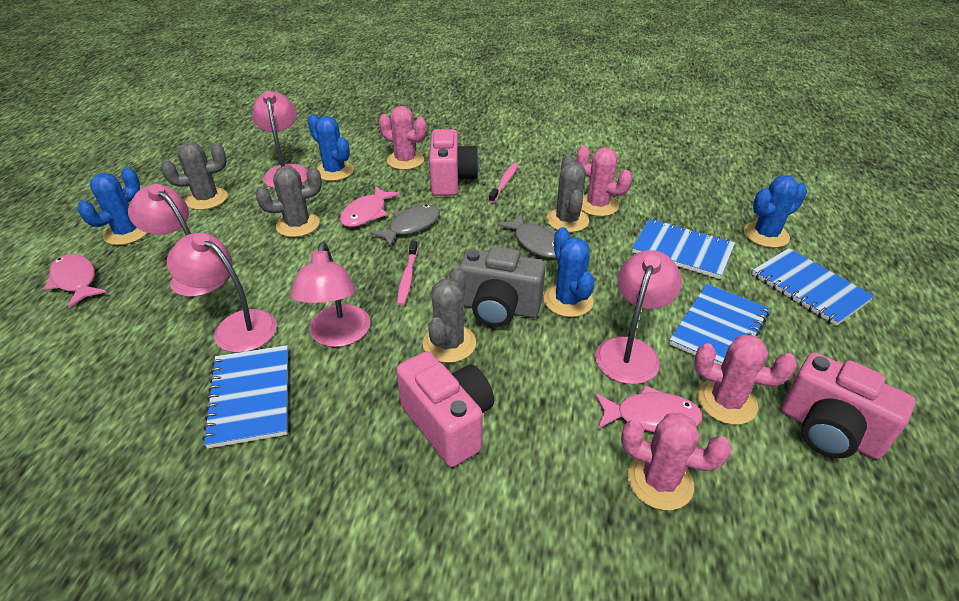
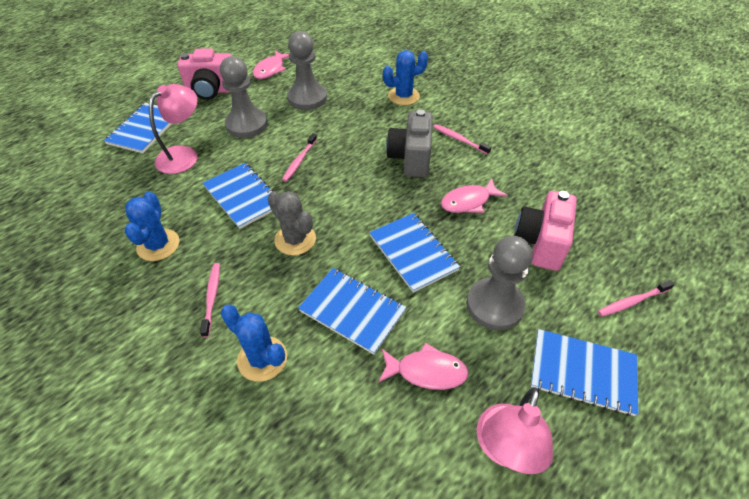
blue cactus: [78,167,147,245] [308,114,354,181] [544,227,595,317] [744,175,807,248] = 4 -> [125,191,180,261] [221,305,287,382] [383,50,428,105] = 3
blue notebook: [202,345,288,449] [632,219,735,279] [669,284,769,365] [752,248,874,326] = 4 -> [104,103,172,153] [203,163,273,229] [298,268,406,355] [369,213,460,293] [531,329,639,416] = 5
grey cactus: [161,142,228,210] [255,166,322,237] [423,266,476,363] [546,155,589,232] = 4 -> [268,191,316,255] = 1
grey fish: [370,205,440,247] [497,213,556,258] = 2 -> none = 0
grey pawn: none = 0 -> [220,56,268,138] [287,31,327,110] [466,236,533,330] = 3
pink cactus: [379,106,426,170] [576,145,632,216] [621,413,732,510] [694,335,797,425] = 4 -> none = 0
pink camera: [396,351,494,467] [429,129,479,196] [781,352,915,459] = 3 -> [178,48,232,100] [514,191,577,271] = 2
pink lamp: [128,184,227,297] [167,233,277,353] [252,91,308,188] [290,242,370,347] [595,250,682,384] = 5 -> [149,84,198,174] [477,387,553,474] = 2
pink toothbrush: [397,241,418,306] [489,163,518,203] = 2 -> [200,263,220,338] [282,133,317,182] [433,124,491,155] [598,280,675,317] = 4

